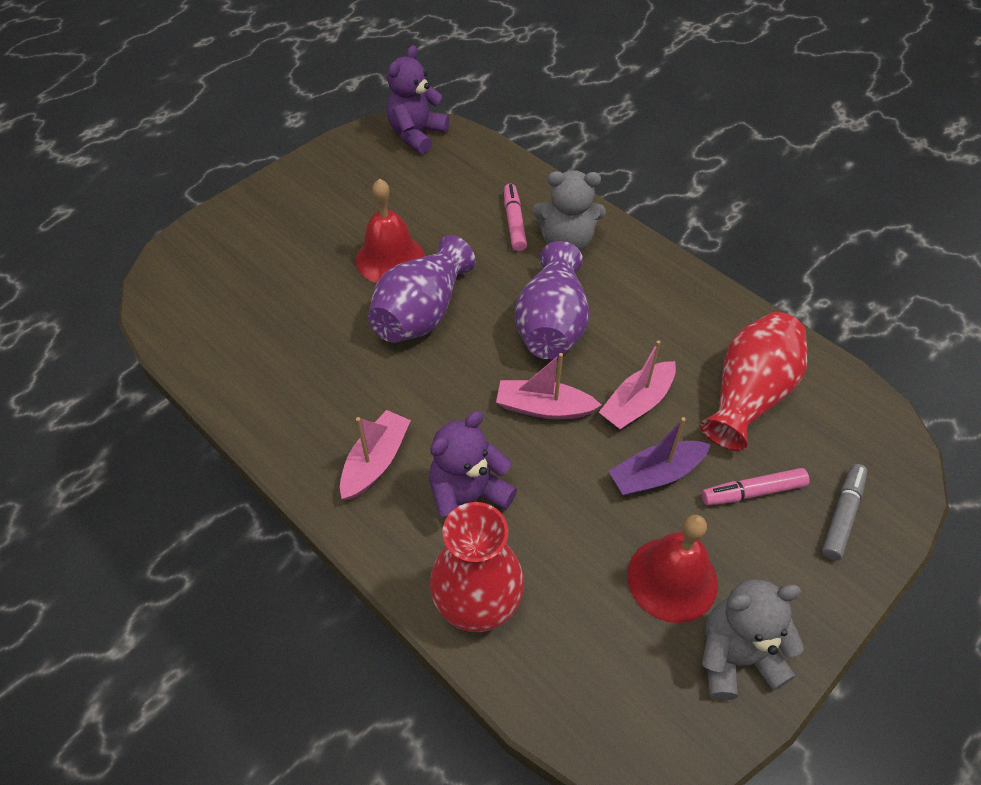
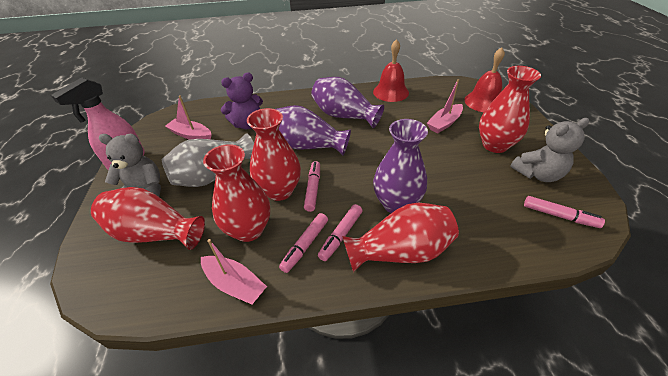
grey marker: [822,464,867,561] = 1 -> none = 0
grey vase: none = 0 -> [162,134,254,187] = 1
pink marker: [504,184,527,251] [702,468,809,506] = 2 -> [279,213,328,273] [304,161,320,212] [318,204,363,261] [524,196,605,228] = 4
pink spray bottle: none = 0 -> [51,77,145,170] = 1
purple boat: [609,417,711,496] = 1 -> none = 0
purple teddy bear: [386,45,449,154] [429,411,517,517] = 2 -> [221,72,263,129] = 1
purple vase: [368,235,475,343] [515,241,590,359] = 2 -> [276,105,351,156] [311,77,384,128] [373,119,428,213] = 3
red vase: [430,502,524,632] [700,312,808,451] = 2 -> [91,187,205,250] [203,144,270,242] [247,108,301,201] [342,203,459,272] [479,66,541,153] = 5

